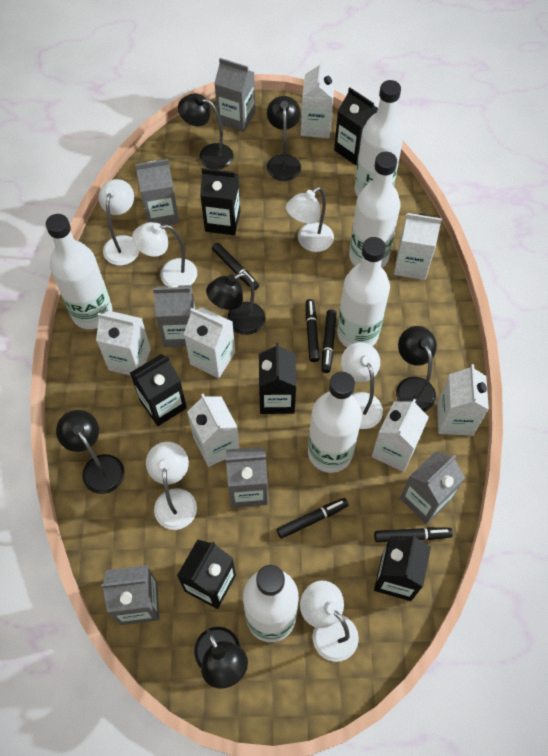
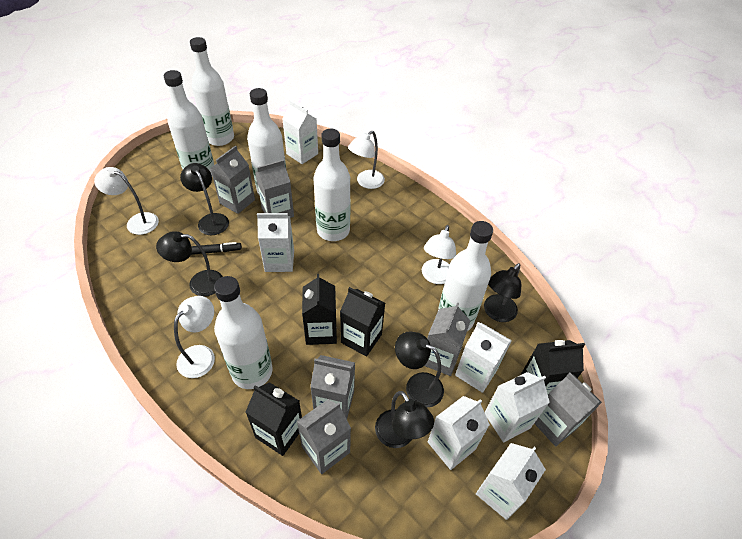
black carton: [130,354,187,426] [177,540,236,609] [200,168,240,235] [259,343,296,414] [334,88,378,165] [374,534,431,601] = 6 -> [246,382,302,456] [302,274,337,345] [340,287,385,357] [521,340,585,394] = 4
black lamp: [56,410,125,494] [178,93,233,170] [194,627,248,688] [206,273,265,335] [267,96,301,181] [396,326,437,412] = 6 -> [156,231,223,296] [180,163,229,235] [375,391,434,448] [395,332,444,407] [484,263,521,322] = 5
black marker: [212,243,259,290] [276,498,348,539] [306,299,320,362] [322,309,337,373] [374,527,453,542] = 5 -> [191,242,242,255] = 1
white carton: [96,311,151,376] [184,307,235,378] [187,394,240,467] [301,60,335,138] [372,399,429,472] [394,213,442,280] [437,364,489,436] = 7 -> [257,213,294,272] [282,100,318,164] [428,396,490,470] [455,322,512,393] [476,443,546,520] [485,372,550,442] = 6
white lamp: [99,179,139,265] [132,222,197,286] [146,442,197,530] [286,187,334,252] [300,581,359,662] [341,342,383,429] = 6 -> [94,167,159,235] [174,296,215,378] [348,131,385,189] [422,225,456,284] = 4

